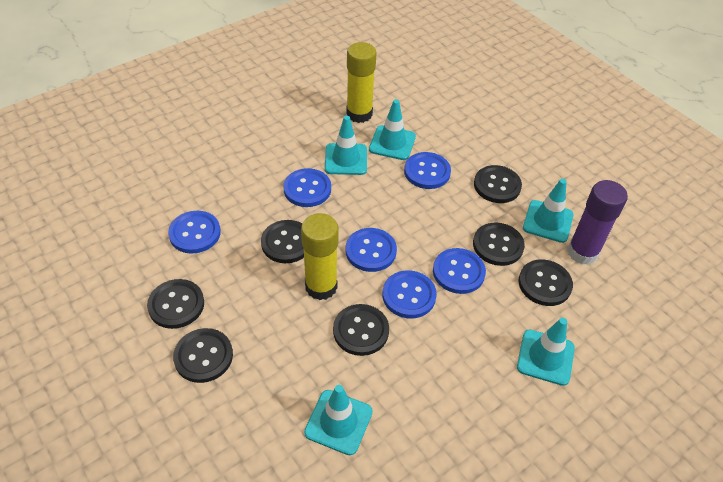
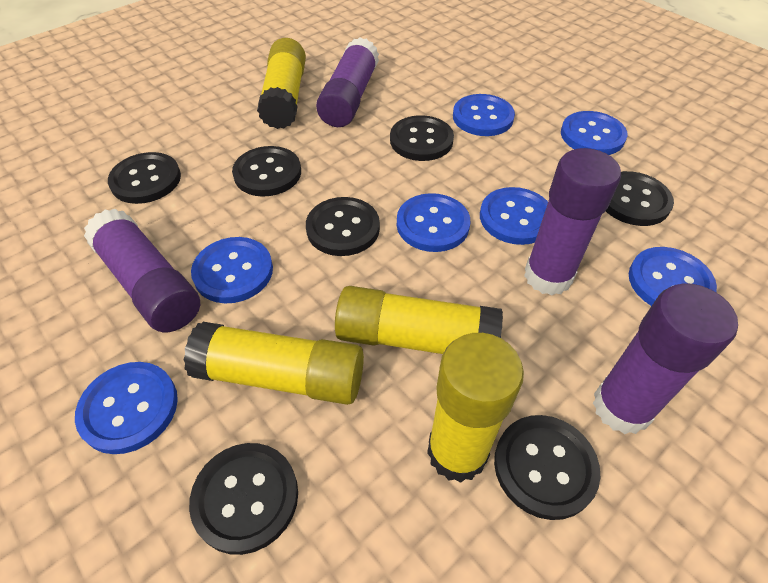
blue button: [168,211,221,254] [283,168,331,207] [346,228,397,272] [382,270,437,318] [404,152,451,189] [433,248,486,294] = 6 -> [75,362,178,454] [191,237,273,303] [397,193,470,252] [453,94,515,136] [480,187,548,245] [561,111,628,155] [629,247,717,306] = 7
purple glue stick: [567,180,628,265] = 1 -> [84,209,200,332] [316,37,379,127] [524,148,621,295] [593,283,738,434] = 4
turquoise traffic cone: [304,385,373,455] [325,116,367,175] [369,99,416,160] [517,318,575,386] [523,179,574,243] = 5 -> none = 0
yellow glue stick: [301,213,339,300] [347,42,377,123] = 2 -> [183,322,364,405] [257,38,306,129] [335,286,503,354] [427,333,524,483] = 4

